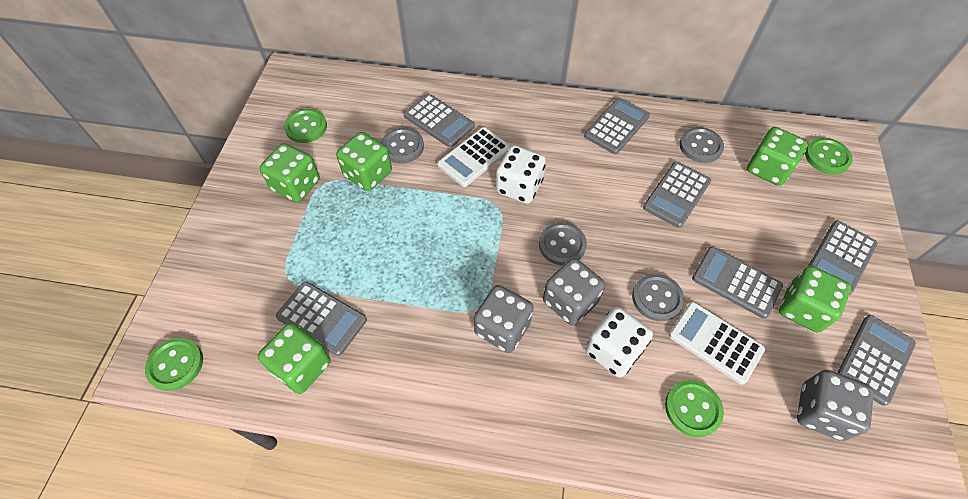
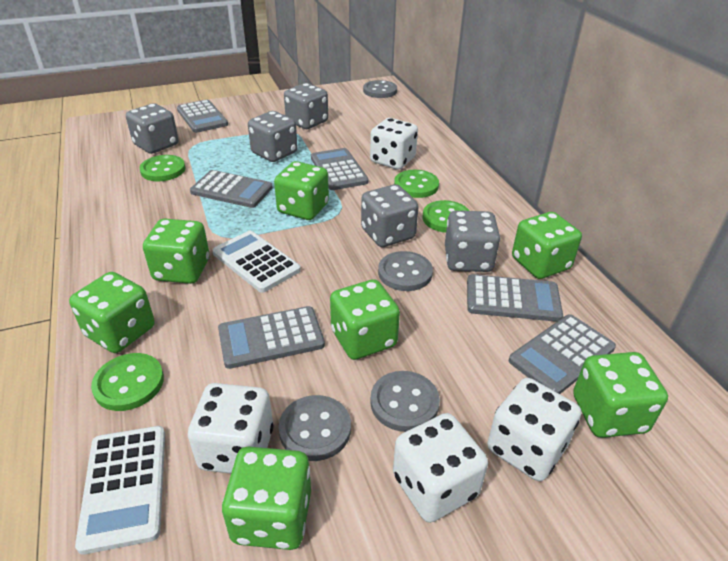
green dice: [258,323,331,394] [260,143,320,202] [336,132,392,191] [747,127,808,186] [779,265,851,333] = 5 -> [69,272,155,353] [143,218,210,284] [222,447,311,550] [274,161,329,220] [330,279,400,360] [512,212,582,279] [573,352,668,438] = 7
grey calculator: [276,282,367,356] [404,94,475,147] [584,98,650,154] [643,162,711,228] [692,247,783,319] [808,220,878,295] [837,315,916,406] = 7 -> [177,100,228,133] [190,170,273,208] [218,306,325,369] [311,148,369,190] [467,274,563,322] [509,315,616,394] = 6
grey dice: [474,285,534,353] [543,258,605,326] [797,370,874,441] = 3 -> [126,103,179,154] [248,111,298,162] [284,83,328,129] [361,184,419,247] [445,211,500,272] = 5
white dice: [496,145,546,204] [585,307,653,377] = 2 -> [188,383,273,474] [370,118,418,170] [393,413,488,523] [487,378,581,481] = 4

